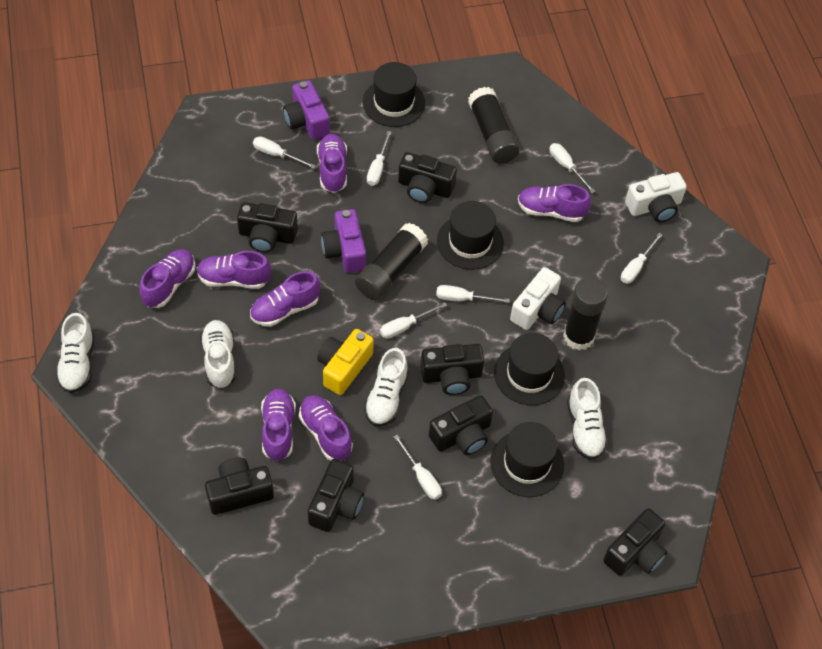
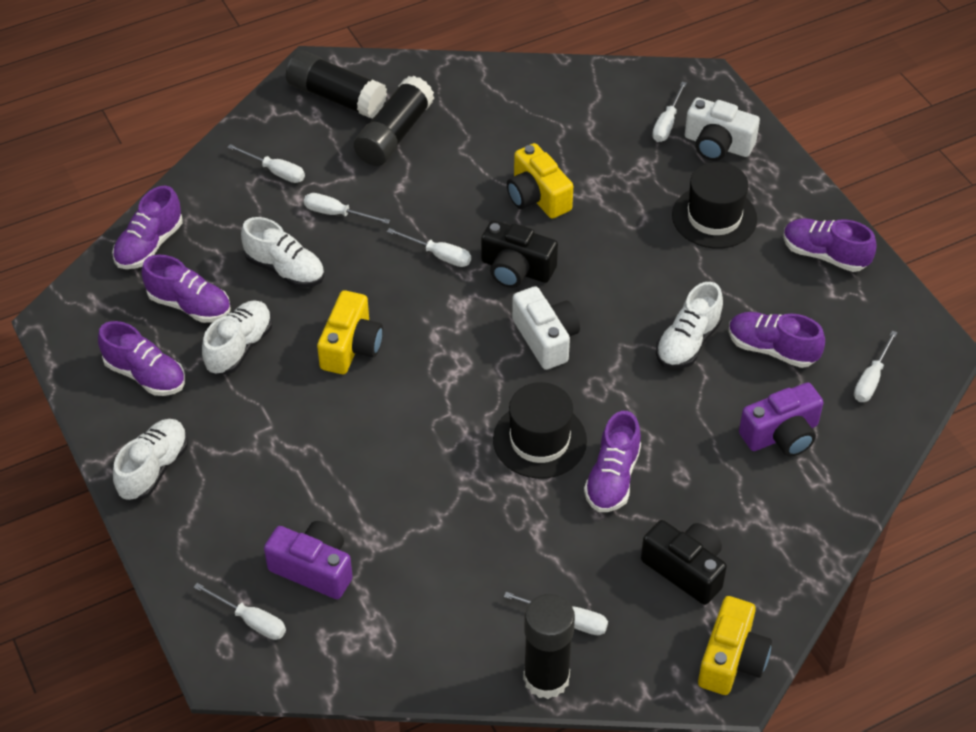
black camera: [205,457,274,515] [237,202,298,253] [308,459,364,532] [398,152,457,203] [420,344,484,395] [429,395,493,455] [603,508,667,576] = 7 -> [481,220,558,288] [641,520,727,605] = 2
black hat: [363,62,425,127] [437,201,504,270] [490,422,564,497] [494,333,565,405] = 4 -> [493,382,587,479] [672,162,757,249] = 2
purple shoe: [139,249,195,308] [197,251,271,289] [250,271,320,327] [261,389,296,461] [299,395,353,461] [317,134,347,193] [518,184,591,222] = 7 -> [98,321,185,396] [112,186,182,269] [141,255,231,323] [584,411,641,512] [728,312,825,368] [783,218,876,272] = 6
yellow camera: [317,329,374,395] = 1 -> [317,290,383,374] [507,143,573,219] [698,596,772,695] = 3

